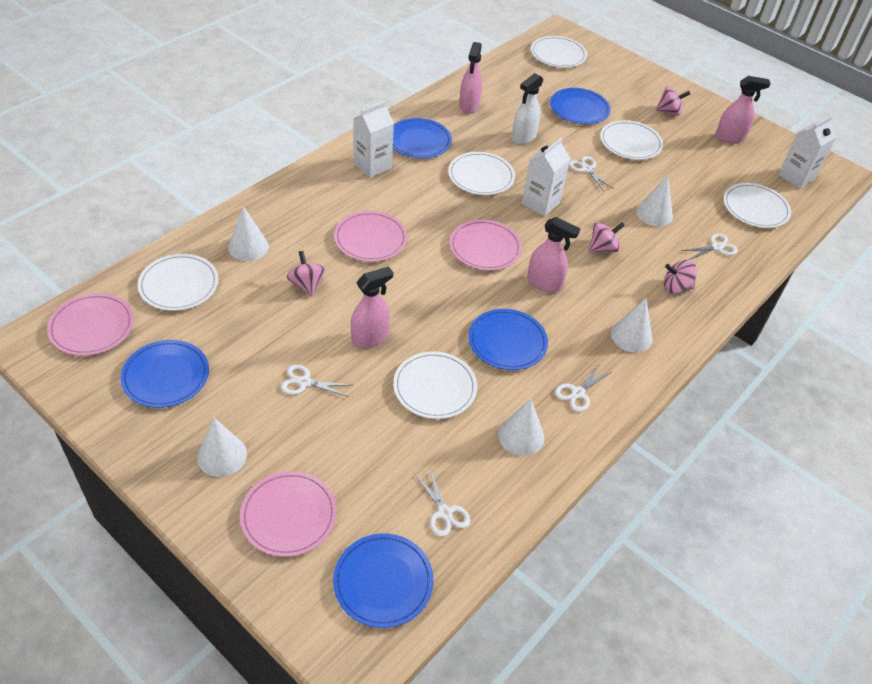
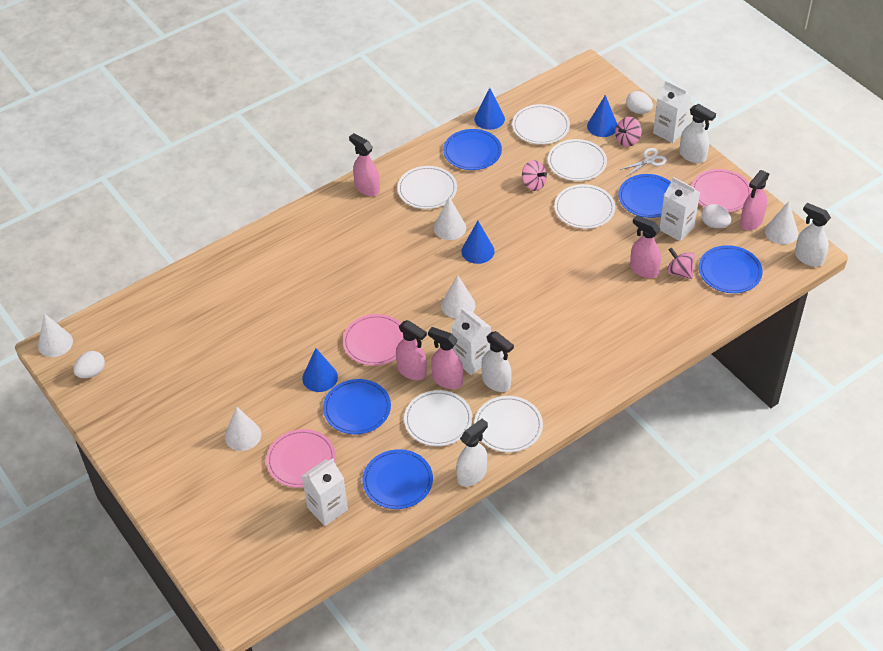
blue cone: none = 0 -> [302,348,338,392] [461,221,495,264] [474,88,505,130] [587,95,617,137] = 4
pink plate: [47,293,134,356] [240,471,337,557] [334,211,407,262] [450,219,522,270] = 4 -> [266,429,336,488] [343,314,404,366] [692,169,752,212] = 3
pink spinning top: [287,251,326,297] [589,222,625,252] [656,87,690,115] [664,260,697,294] = 4 -> [522,160,547,191] [615,117,642,147] [667,248,695,279] = 3
pink spray bottle: [351,266,393,348] [459,42,482,114] [527,217,580,292] [715,76,771,143] = 4 -> [349,133,380,196] [396,320,427,380] [428,327,463,389] [630,215,661,278] [740,170,769,230] = 5
white carton: [353,101,394,178] [522,138,571,216] [778,116,837,189] = 3 -> [302,458,348,526] [452,308,491,375] [653,81,691,143] [660,177,700,241] = 4
white egg: none = 0 -> [73,351,105,378] [626,91,653,114] [701,204,731,228] = 3
white scissors: [281,365,350,397] [415,469,471,537] [555,364,612,412] [569,156,614,191] [681,234,738,260] = 5 -> [620,148,667,176] = 1
white spray bottle: [512,73,544,145] = 1 -> [456,419,488,487] [481,331,514,392] [679,104,716,163] [795,203,831,267] = 4

